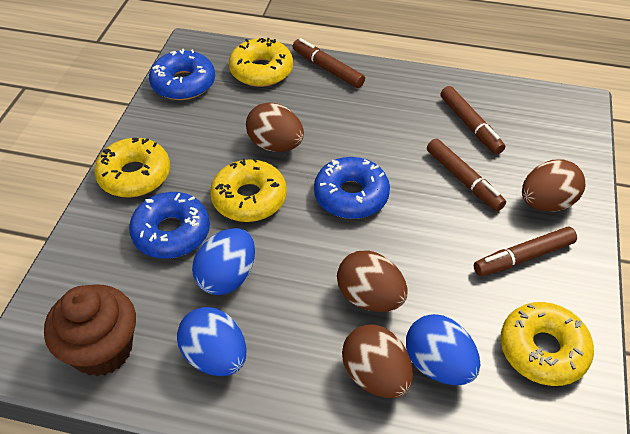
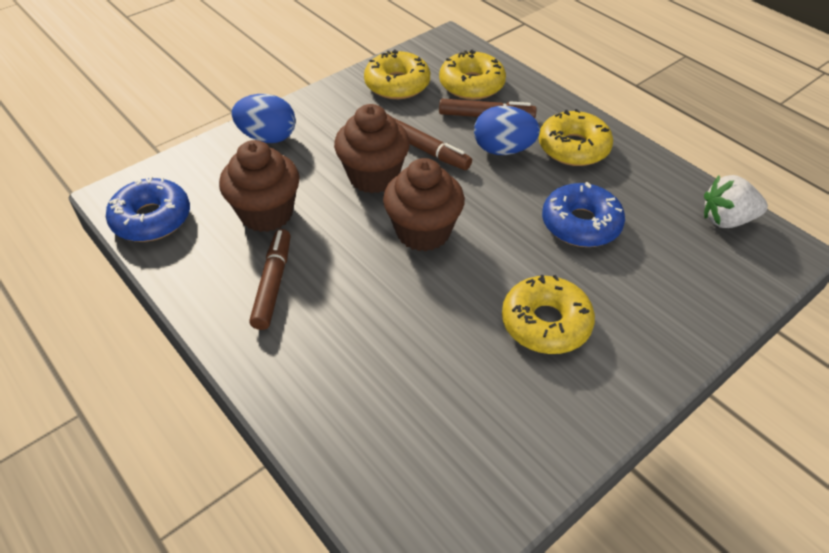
blue donut: [129,192,210,259] [149,49,215,100] [314,157,390,219] = 3 -> [106,176,190,242] [542,182,625,247] = 2
blue egg: [177,307,247,376] [192,228,255,295] [406,314,481,385] = 3 -> [231,94,296,143] [474,106,540,155] = 2
brown cupcake: [44,284,136,376] = 1 -> [219,140,300,232] [334,104,410,193] [383,158,465,251] = 3
brown egg: [246,102,304,152] [337,250,408,312] [342,324,413,398] [522,159,585,212] = 4 -> none = 0
brown marker: [293,38,365,88] [427,139,506,211] [440,86,505,154] [474,227,577,276] = 4 -> [249,229,291,330] [394,118,472,170] [439,99,536,118] = 3
white strawberry: none = 0 -> [704,175,768,228] = 1

